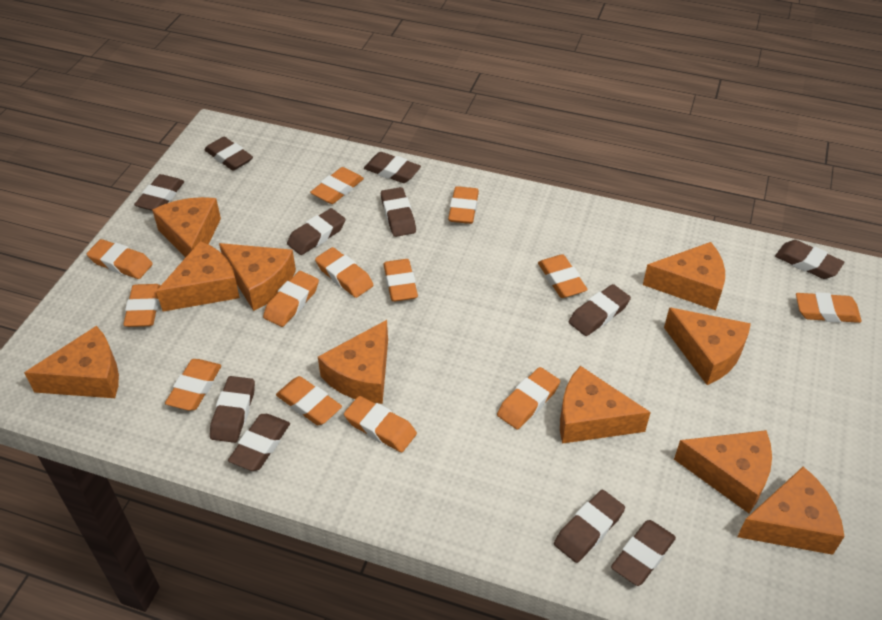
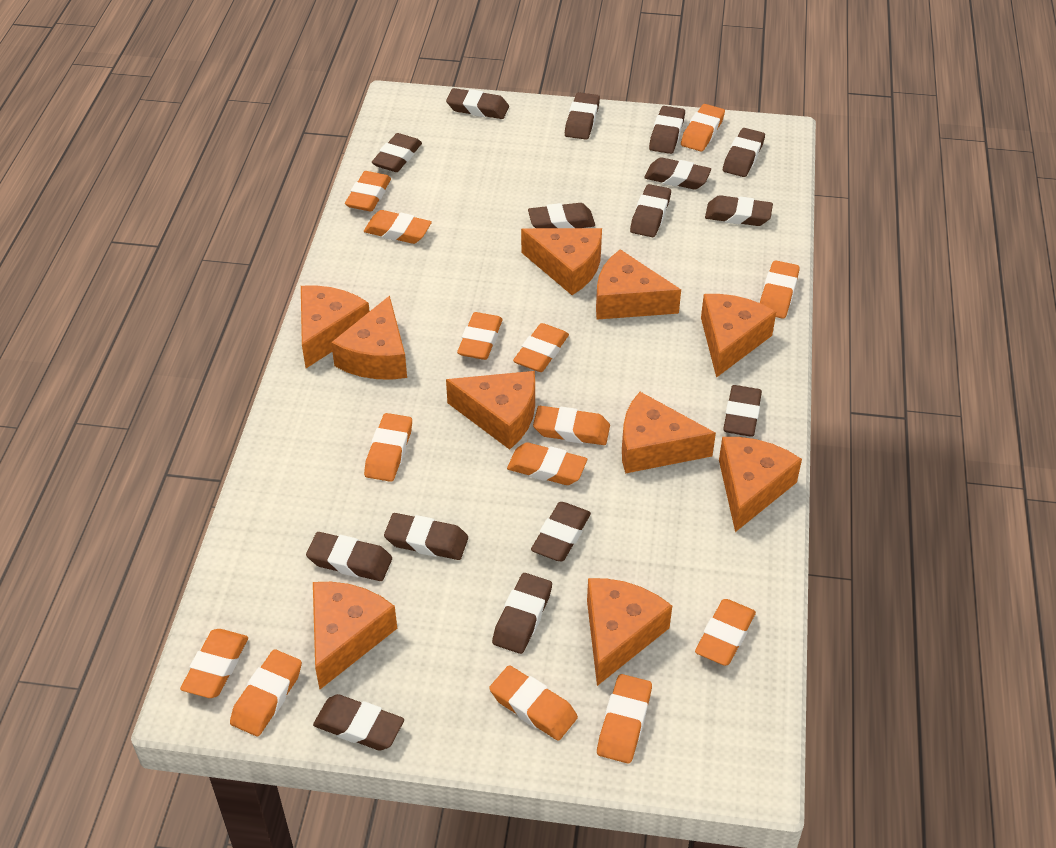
brown eraser: [134,174,184,211] [205,137,253,171] [210,376,255,443] [228,414,290,471] [287,208,346,255] [364,152,421,183] [381,187,416,237] [554,490,625,563] [569,284,631,336] [611,520,676,586] [775,240,844,279] = 11 -> [306,532,392,581] [313,694,404,750] [372,133,422,172] [384,513,468,560] [446,88,509,119] [492,573,552,654] [528,203,595,228] [531,502,591,561] [565,92,600,140] [630,184,671,237] [644,157,711,190] [649,106,685,154] [705,195,773,226] [723,128,765,177] [723,385,762,437] = 15
orange eraser: [87,239,153,279] [123,284,161,327] [165,359,221,411] [263,271,319,327] [276,376,342,425] [310,167,364,204] [315,247,373,298] [344,396,417,452] [383,259,418,302] [448,186,479,224] [497,367,560,430] [538,254,588,298] [796,292,862,323] = 13 -> [180,629,248,698] [230,649,302,736] [345,171,391,211] [364,210,432,244] [364,413,412,482] [457,312,503,360] [489,665,578,741] [507,442,587,485] [513,323,569,372] [533,406,610,445] [597,674,652,764] [681,104,725,151] [695,599,756,666] [760,260,799,319] = 14

